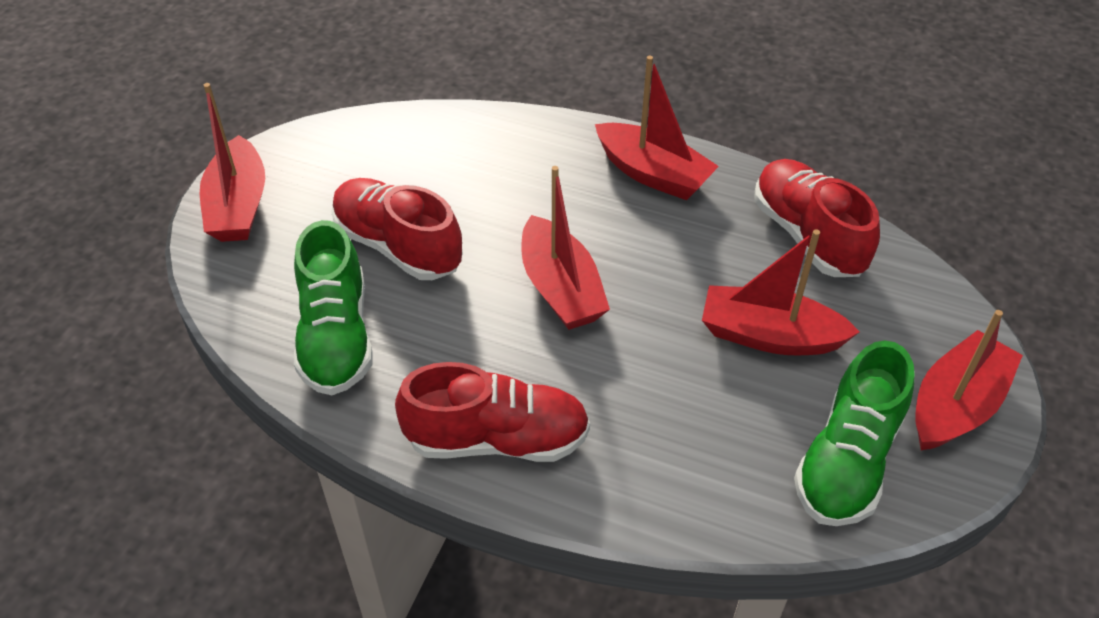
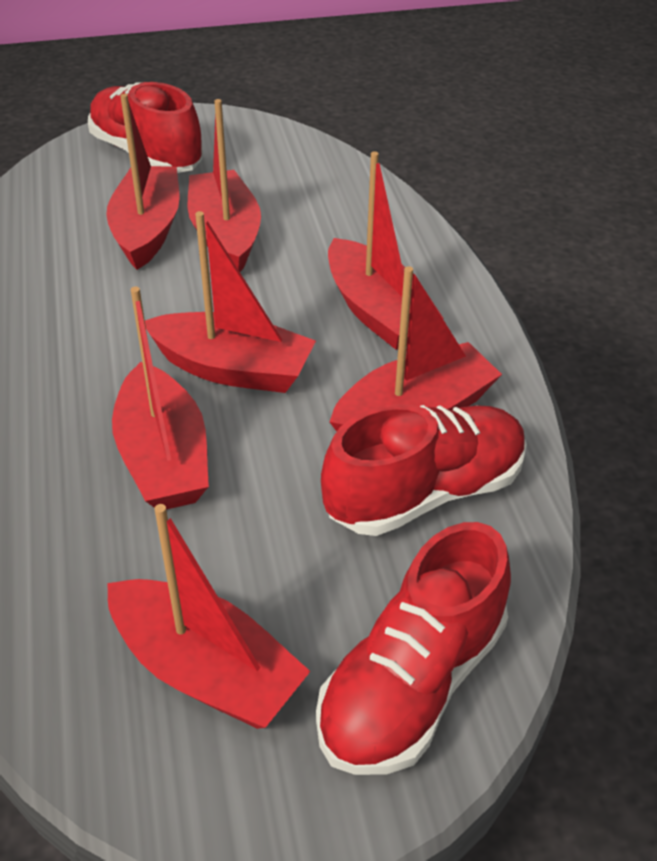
green shoe: [294,220,373,395] [794,341,915,526] = 2 -> none = 0
red boat: [200,83,265,242] [521,166,610,330] [595,56,719,200] [702,229,860,355] [915,310,1023,450] = 5 -> [106,94,180,270] [107,504,310,729] [112,287,209,510] [145,211,316,393] [188,99,261,272] [328,151,443,350] [329,266,502,432] = 7

